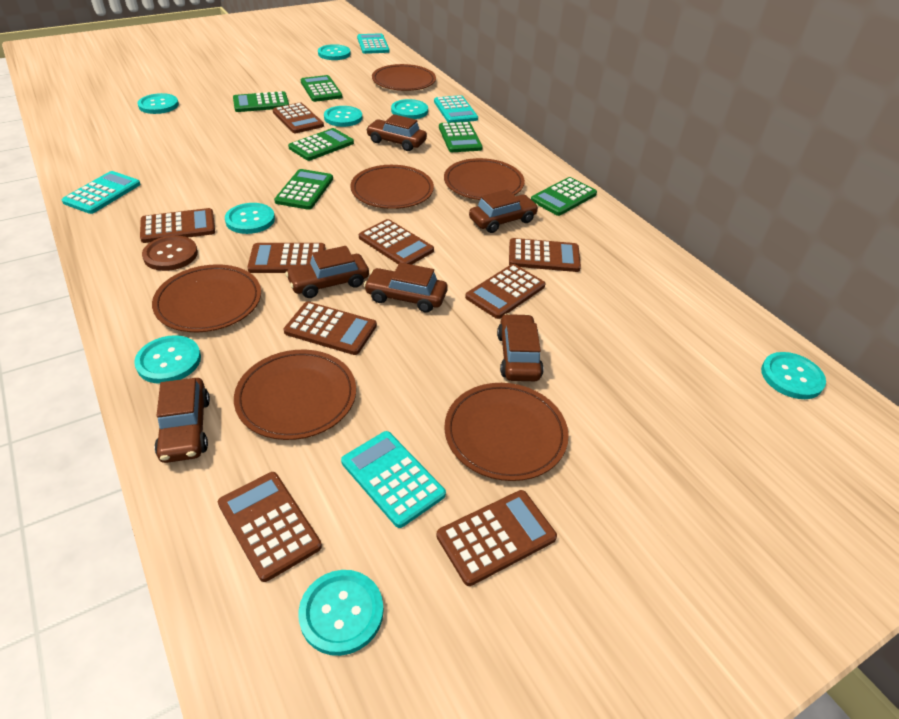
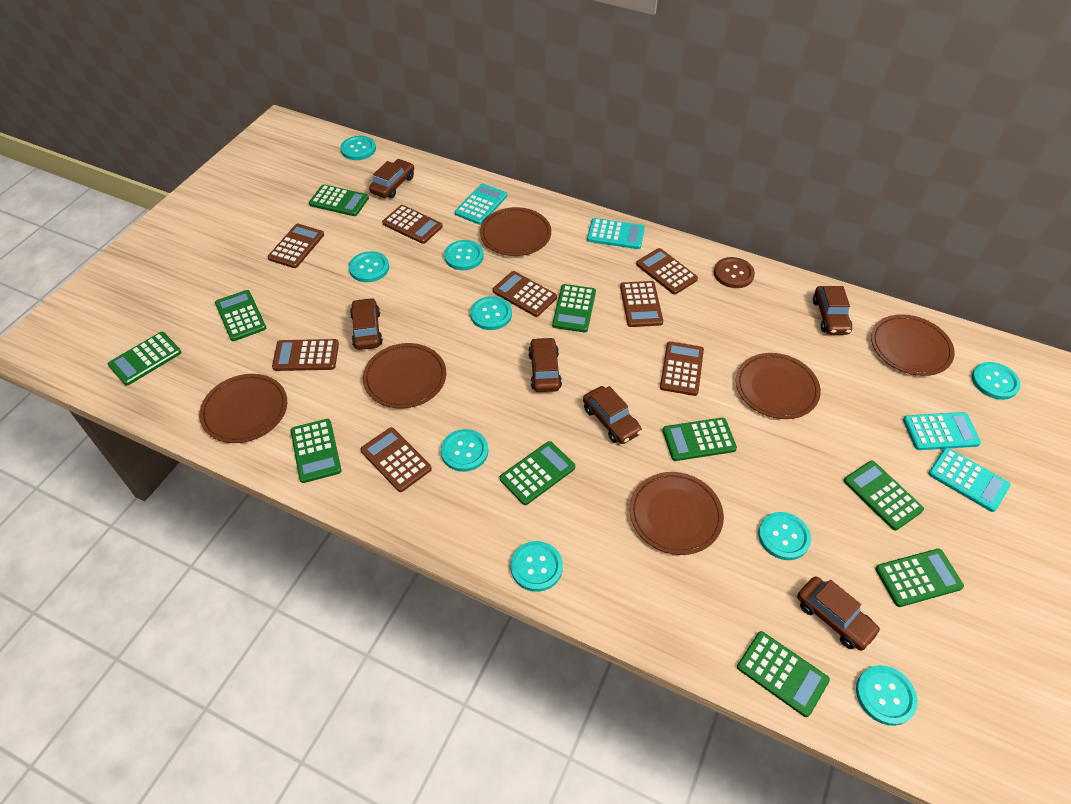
brown calculator: [140,208,215,243] [218,472,322,582] [247,243,326,273] [273,102,324,133] [284,302,377,355] [359,219,434,265] [436,490,557,586] [465,264,545,319] [509,238,581,272] = 9 -> [268,224,324,268] [272,339,339,371] [360,427,432,492] [382,205,443,244] [493,271,557,317] [620,281,663,327] [636,248,698,295] [660,341,704,396] = 8
green calculator: [233,91,289,112] [274,169,333,210] [288,128,354,161] [300,75,342,102] [439,122,483,152] [531,177,597,216] = 6 -> [108,332,182,386] [215,290,266,341] [291,419,342,483] [309,184,369,216] [500,441,575,505] [552,284,596,333] [662,418,737,461] [737,631,830,717] [844,461,924,531] [875,549,964,607] = 10
turquoise button: [134,335,201,384] [137,93,179,114] [225,203,275,234] [298,570,384,656] [318,44,351,60] [324,106,362,127] [391,99,428,119] [761,352,826,399] = 8 -> [340,136,376,160] [349,251,389,282] [441,429,488,472] [444,240,484,270] [470,296,512,330] [511,541,563,592] [758,512,811,560] [856,665,918,726] [972,362,1021,400] = 9

